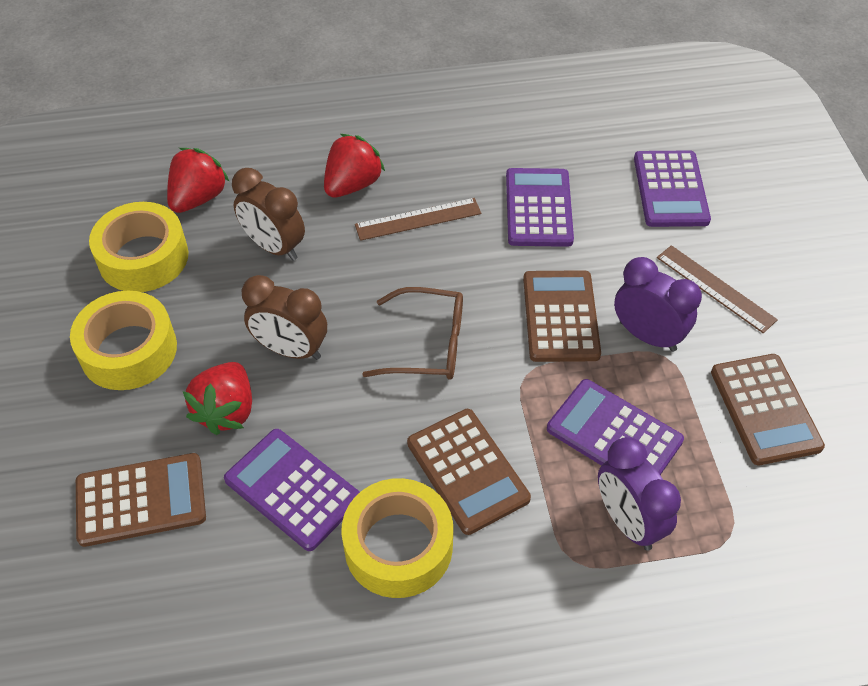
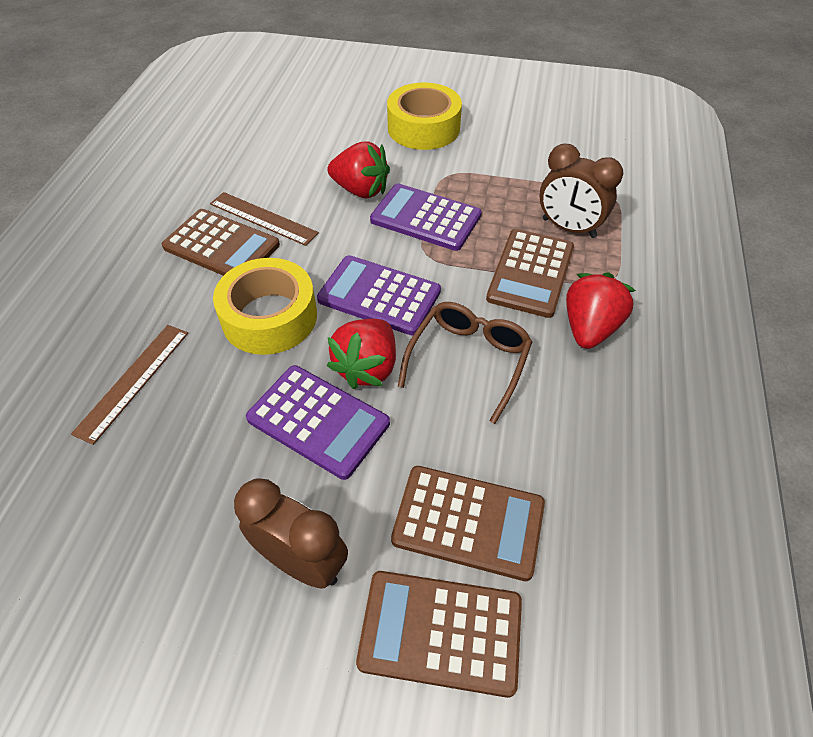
purple calculator: [224,429,360,551] [506,168,574,247] [547,379,684,475] [634,150,711,227] = 4 -> [246,365,390,480] [317,255,441,335] [370,184,482,251] = 3
purple clock: [598,437,681,551] [614,257,702,352] = 2 -> none = 0
yellow tape: [70,291,177,390] [89,202,188,292] [341,478,453,598] = 3 -> [213,258,317,355] [387,82,462,150] = 2

